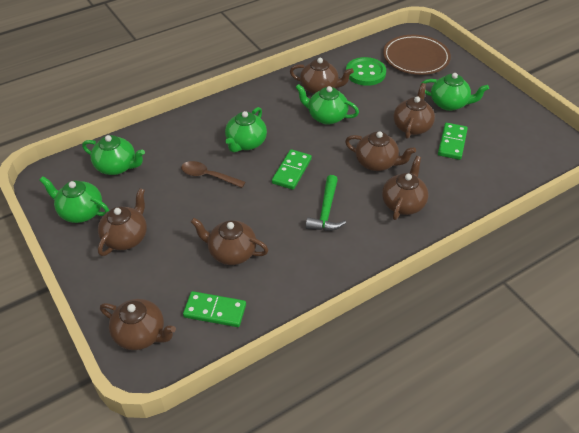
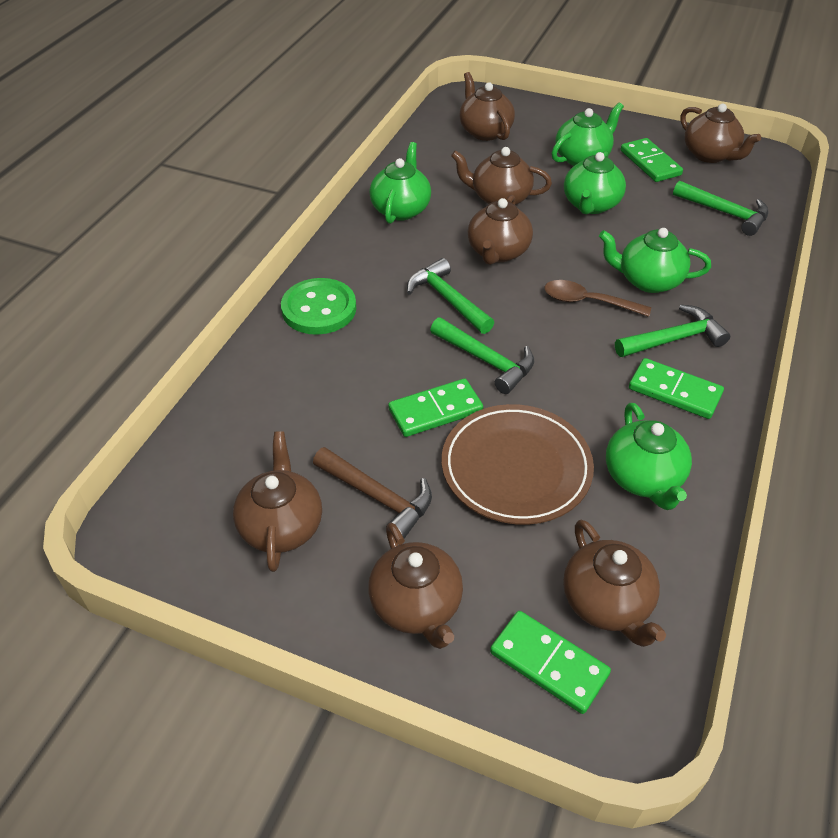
brown hammer: none = 0 -> [313,447,432,539] = 1
green domino: [183,291,246,327] [272,149,312,190] [438,123,468,160] = 3 -> [388,378,483,437] [490,611,611,714] [621,138,683,182] [629,358,724,419] = 4
green hammer: [306,175,346,231] = 1 -> [407,258,494,334] [430,317,534,394] [615,304,730,357] [673,180,769,236] = 4

